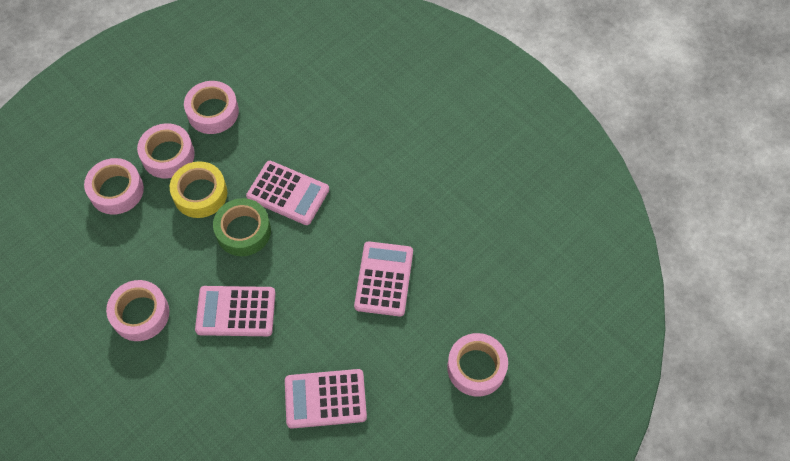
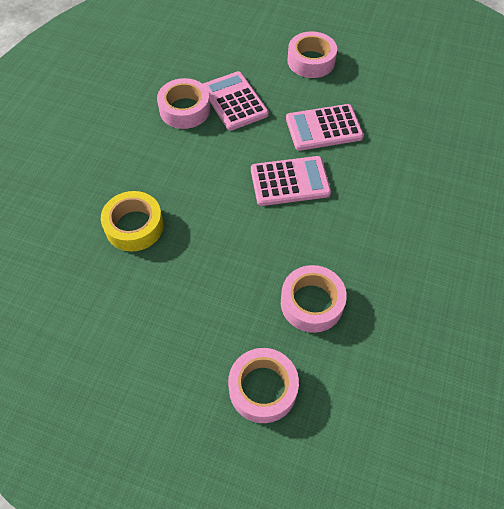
green tape: [213,198,271,256] = 1 -> none = 0
pink calculator: [195,286,276,336] [246,161,329,225] [285,369,367,429] [354,241,413,317] = 4 -> [203,71,269,131] [251,156,331,206] [286,104,364,151] = 3
pink tape: [84,158,144,215] [106,280,169,341] [137,123,195,178] [184,81,239,134] [447,333,508,397] = 5 -> [157,78,210,129] [228,348,299,423] [281,265,347,333] [287,31,337,78] = 4

